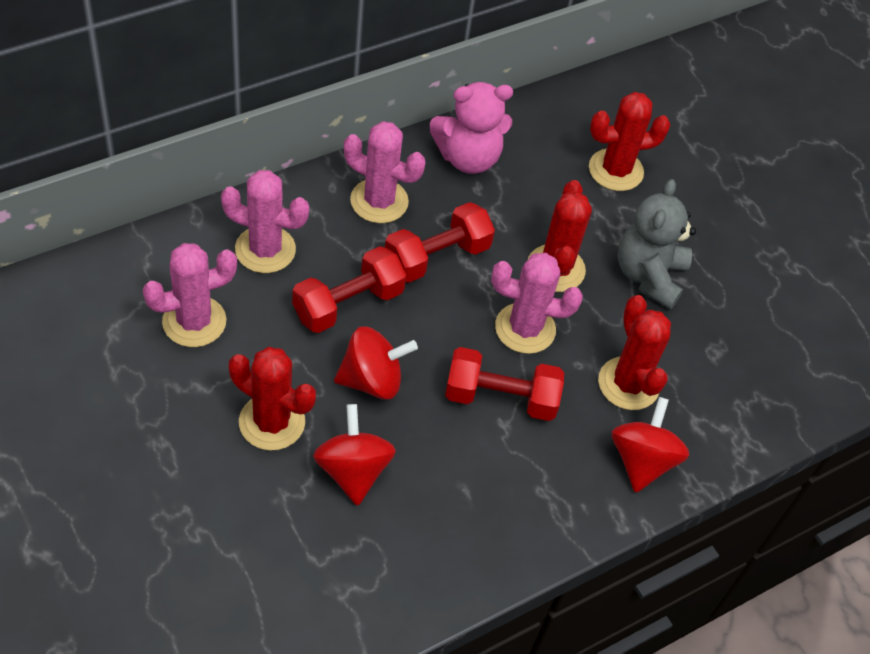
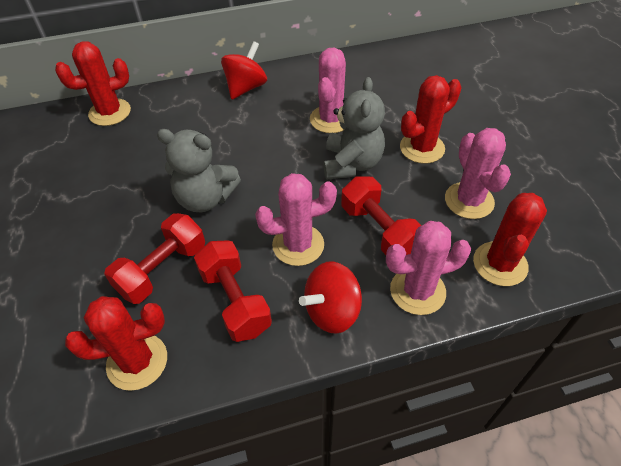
grey teddy bear: [617,179,696,309] = 1 -> [157,129,241,212] [324,77,385,180] = 2
pink teddy bear: [430,82,513,174] = 1 -> none = 0
red spinning top: [313,404,396,506] [334,326,418,400] [612,397,689,493] = 3 -> [221,41,267,99] [299,262,362,334] = 2

